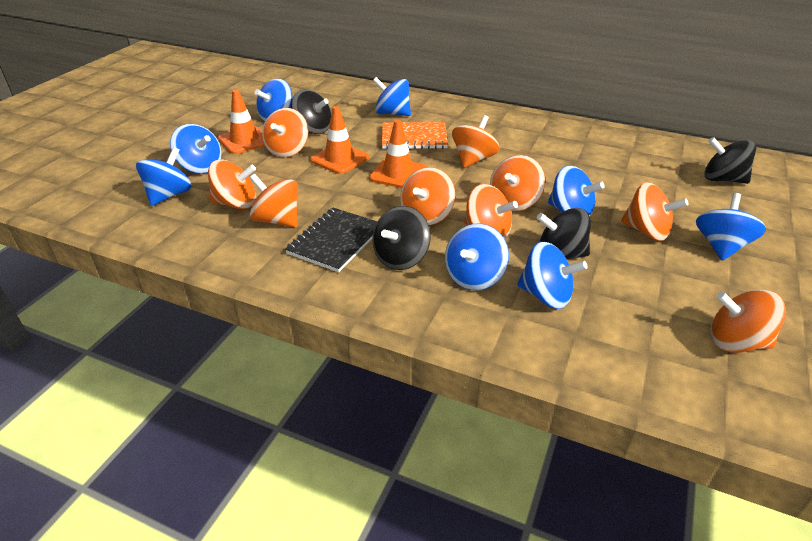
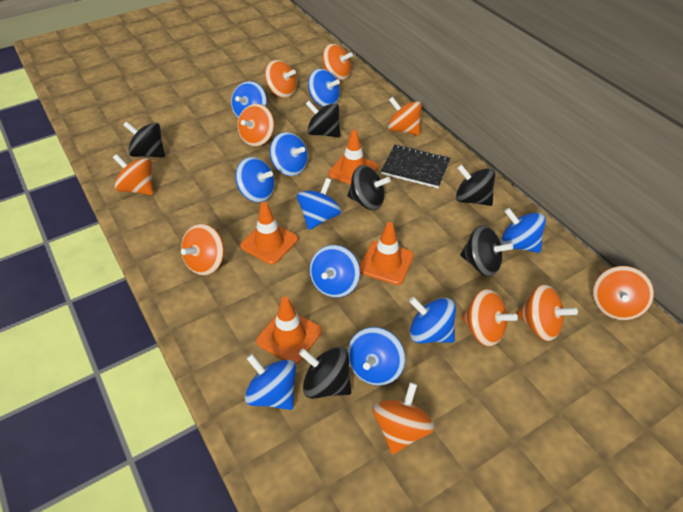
black spinning top: [291,90,331,134] [372,206,431,270] [537,208,591,260] [704,137,756,184] = 4 -> [123,121,165,157] [299,347,351,399] [306,101,340,137] [347,165,391,210] [456,164,495,206] [460,225,513,276] = 6
blue spinning top: [136,147,192,206] [170,124,222,173] [255,79,292,121] [373,77,411,116] [445,224,509,290] [517,242,588,309] [548,166,605,216] [696,193,766,261] = 8 -> [231,81,267,118] [235,157,275,202] [245,354,296,410] [270,132,308,176] [297,178,342,230] [308,69,340,107] [310,245,360,298] [347,327,405,386] [409,297,456,344] [501,208,546,253] = 10
orange notebook: [382,122,448,149] = 1 -> none = 0
orange spinning top: [208,160,256,209] [250,174,298,227] [262,108,308,157] [400,167,455,225] [452,115,499,168] [464,184,518,239] [490,155,545,211] [621,182,688,241] [711,290,786,353] = 9 -> [113,154,153,195] [181,224,224,275] [238,104,274,146] [265,60,297,98] [322,44,353,80] [372,382,435,454] [388,97,422,135] [461,289,518,346] [517,284,578,341] [593,266,654,320] = 10
orange traffic cone: [218,89,265,154] [310,106,369,174] [369,120,426,188] = 3 -> [240,202,298,265] [256,297,322,364] [328,130,378,185] [359,222,414,285] = 4

